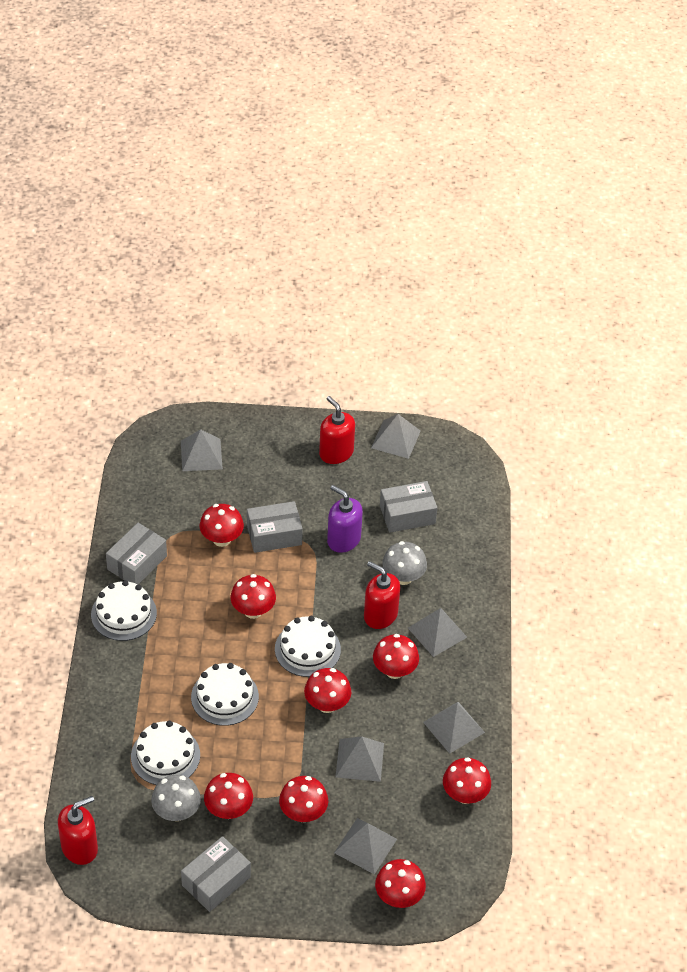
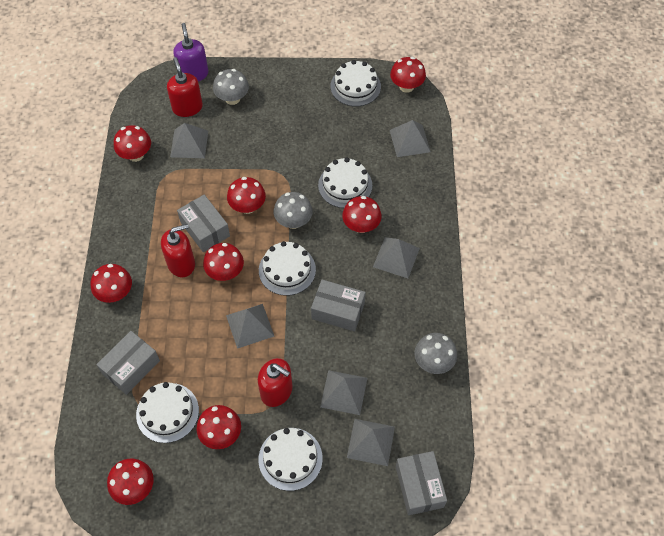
grey mushroom: [151,775,201,821] [382,541,427,585] = 2 -> [213,69,249,105] [274,192,313,229] [414,333,457,374] = 3
white cake: [91,580,157,641] [131,721,200,785] [191,663,259,726] [275,616,341,677] = 4 -> [136,382,199,443] [258,428,323,491] [259,241,316,296] [318,157,372,208] [330,60,381,106] = 5

